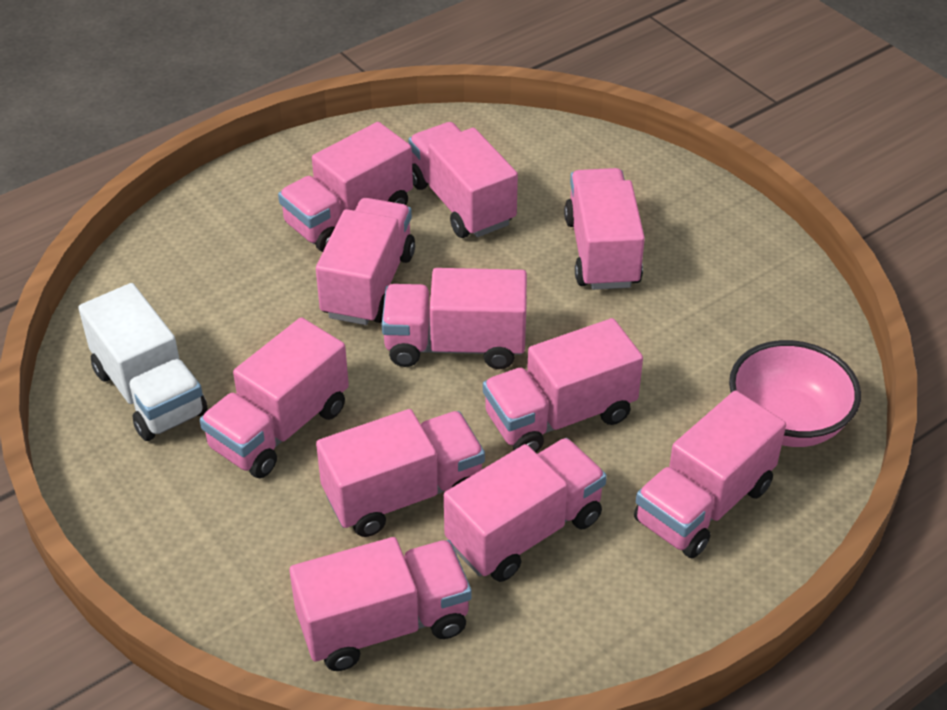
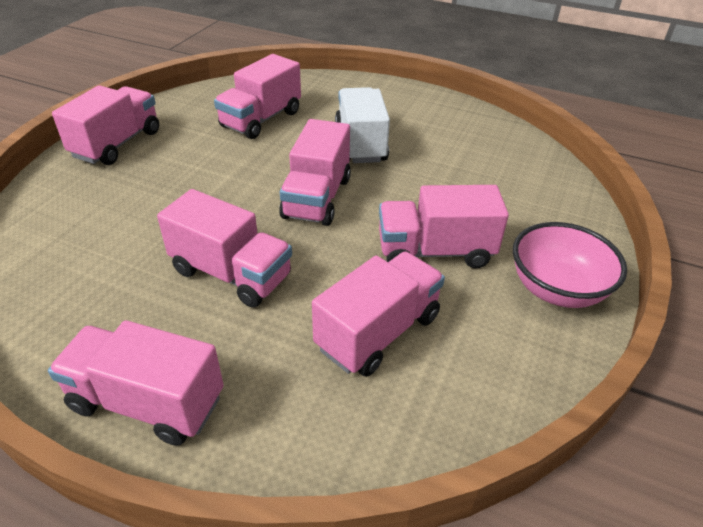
pink truck: [200,317,349,478] [278,122,413,252] [289,537,472,671] [316,198,415,325] [316,409,485,537] [382,268,527,369] [408,122,518,238] [444,438,607,582] [483,318,643,452] [564,168,645,290] [634,391,786,558] = 11 -> [48,320,224,446] [52,85,159,165] [157,189,292,308] [214,54,301,139] [279,119,351,226] [312,251,445,377] [379,185,509,268] = 7

